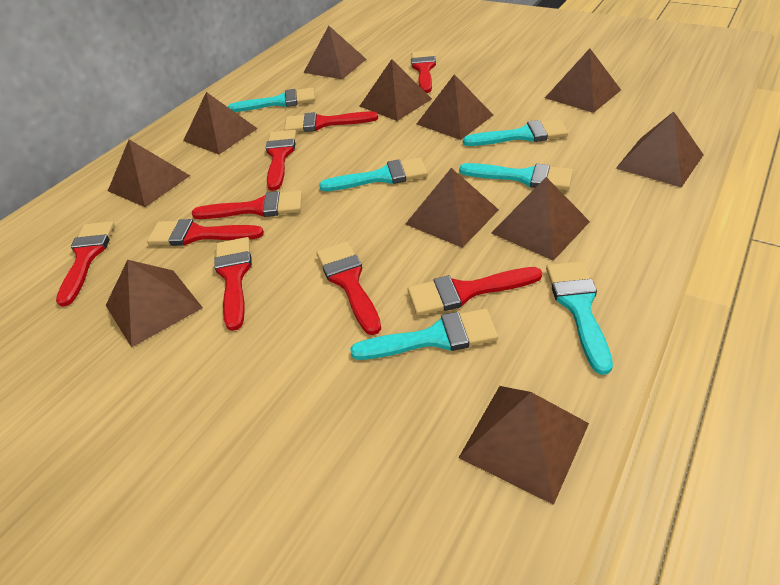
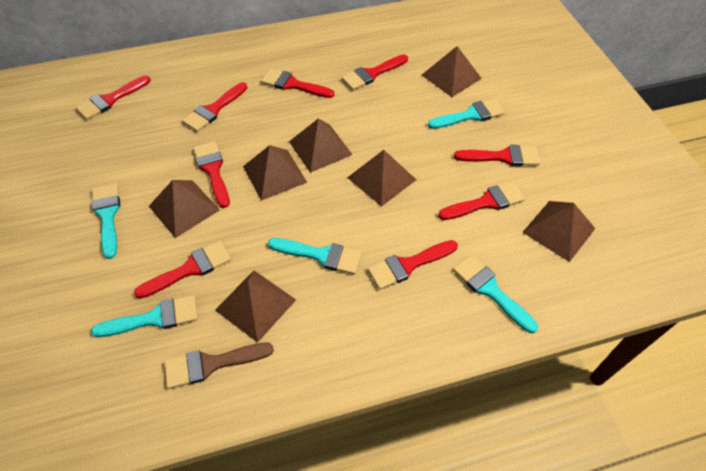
brown brush: none = 0 -> [165,343,274,389] = 1
brown pyramid: [106,260,203,348] [108,140,190,207] [183,92,258,154] [303,26,366,79] [360,59,432,121] [406,168,499,248] [417,74,493,140] [459,386,589,505] [491,177,590,261] [545,48,621,113] [616,111,704,187] = 11 -> [149,180,220,238] [215,271,296,343] [243,145,307,200] [289,118,353,173] [347,150,416,207] [422,46,482,97] [522,201,596,262] = 7
turquoise brush: [228,87,315,112] [319,157,428,191] [350,308,498,360] [459,163,573,190] [463,119,568,146] [546,261,613,375] = 6 -> [91,295,198,337] [92,183,120,259] [268,238,362,274] [428,99,505,129] [453,255,538,333] = 5

